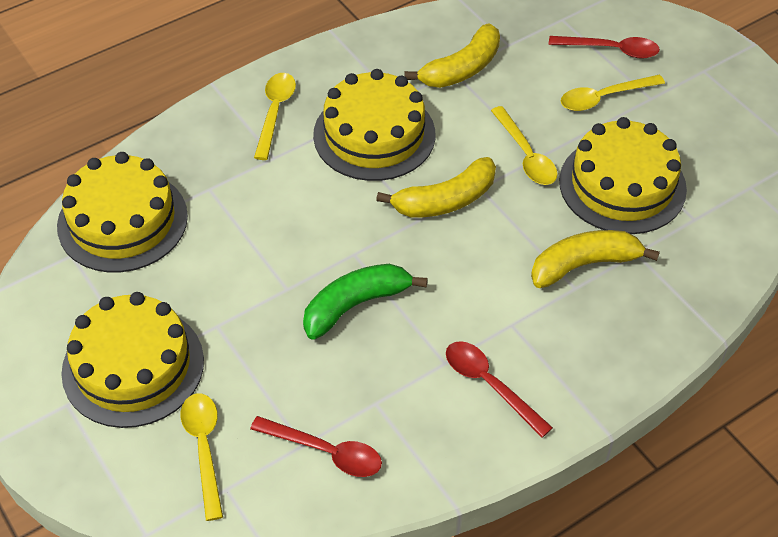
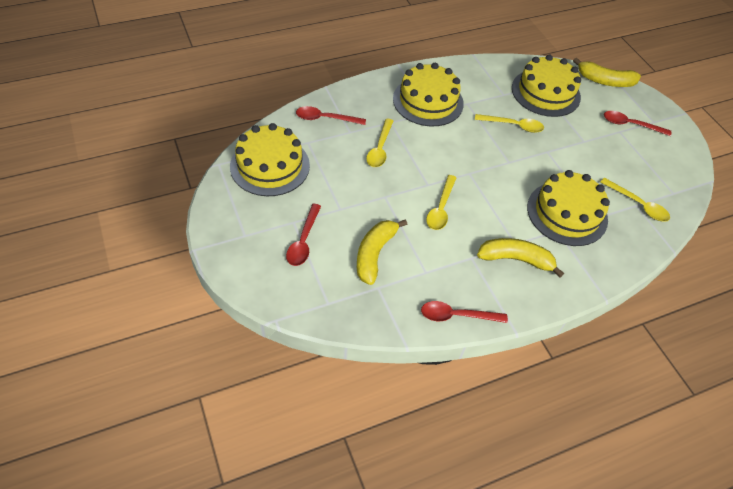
green banana: [303,264,428,340] = 1 -> none = 0
red spoon: [250,416,382,477] [446,341,553,438] [549,36,660,59] = 3 -> [286,204,321,266] [296,106,366,125] [421,301,508,323] [604,111,671,136] = 4

